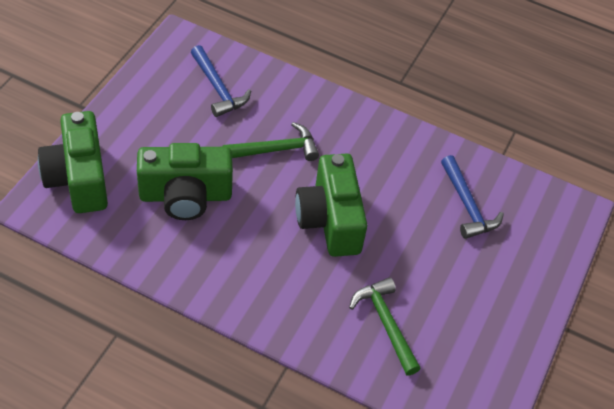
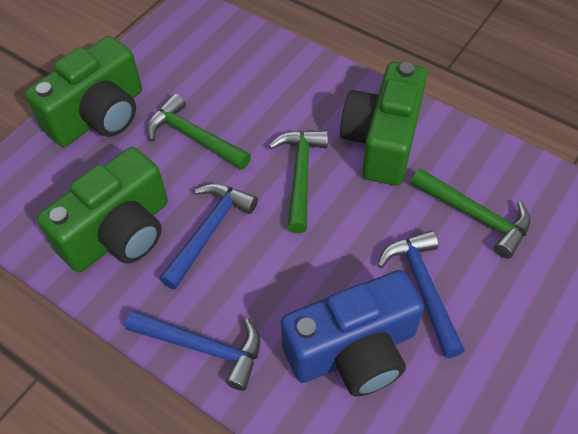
blue camera: none = 0 -> [281,270,424,397] = 1
blue hammer: [191,45,251,117] [441,155,504,239] = 2 -> [125,310,260,391] [159,183,258,290] [377,230,465,358] = 3
green hammer: [223,122,319,161] [349,277,421,376] = 2 -> [147,94,251,170] [269,130,328,233] [411,168,531,259] = 3

